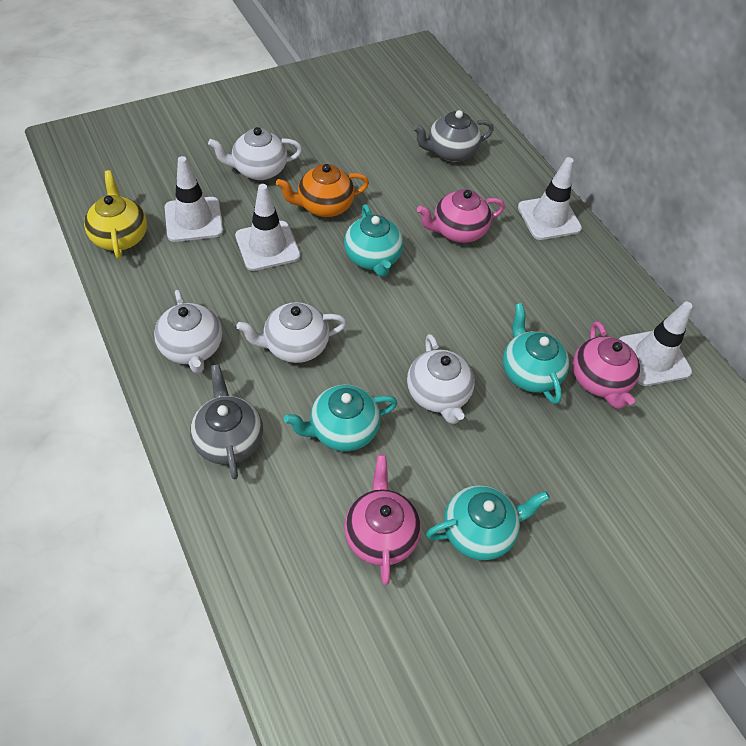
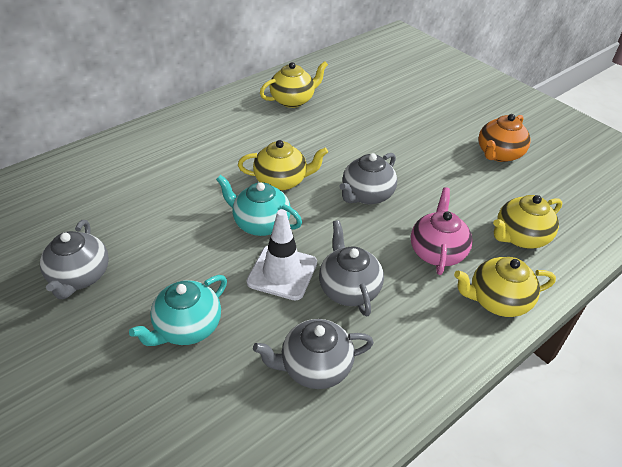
grey teapot: [190,364,263,480] [413,110,494,162] = 2 -> [40,220,109,299] [253,319,374,389] [319,220,384,317] [340,153,397,204] = 4
pink teapot: [344,454,421,585] [417,189,505,243] [573,321,640,409] = 3 -> [411,187,473,275] = 1
turquoise teapot: [284,385,397,451] [344,204,404,277] [426,485,550,560] [503,303,569,404] = 4 -> [129,275,227,346] [216,175,302,236] = 2
white teapot: [154,290,222,373] [208,127,302,180] [236,302,347,363] [407,334,475,424] = 4 -> none = 0
white traffic cone: [165,156,223,242] [235,184,300,271] [518,157,582,240] [619,302,693,386] = 4 -> [246,209,317,301] = 1
yellow teapot: [84,170,147,259] = 1 -> [238,140,328,191] [260,61,328,108] [454,257,556,317] [493,195,562,249] = 4

